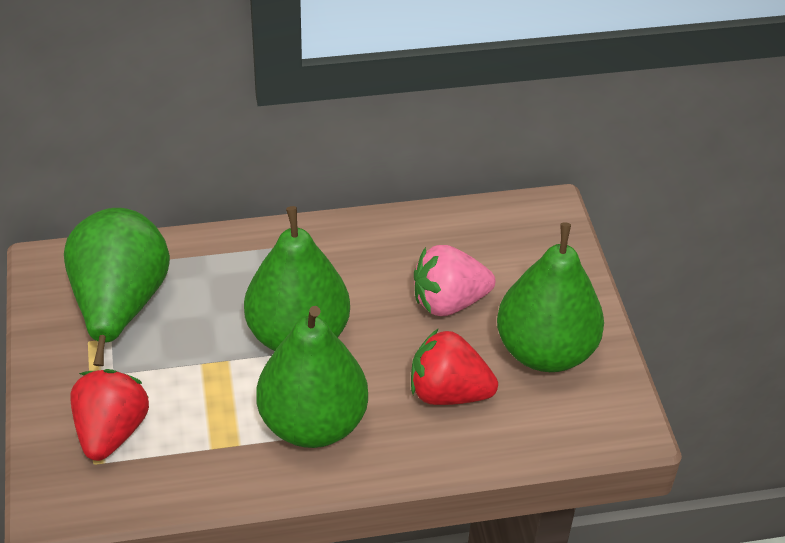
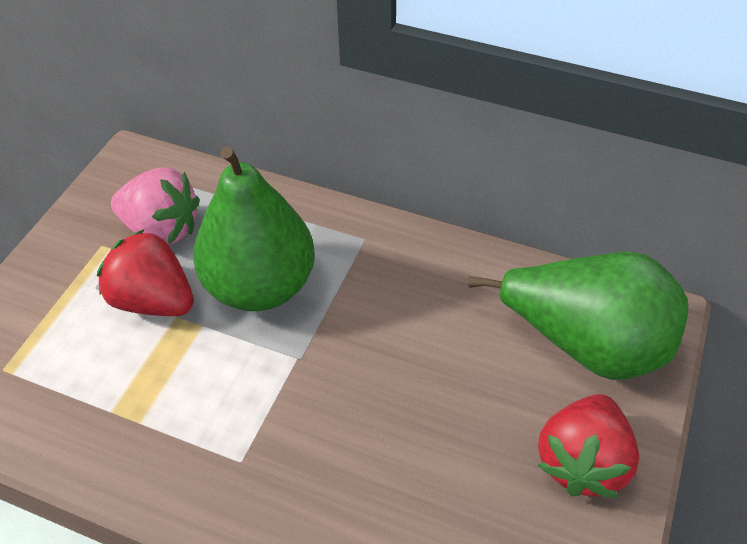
green pear: [64,208,170,366] [244,206,350,351] [257,306,368,448] [497,222,604,372] = 4 -> [193,146,315,311] [467,252,688,380] = 2

